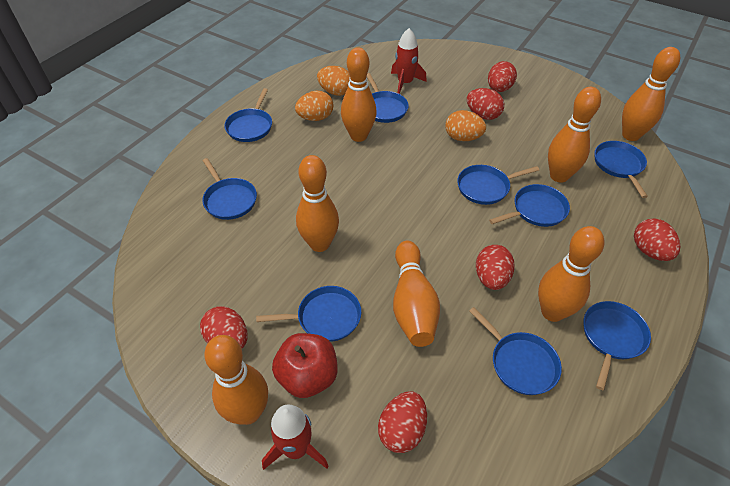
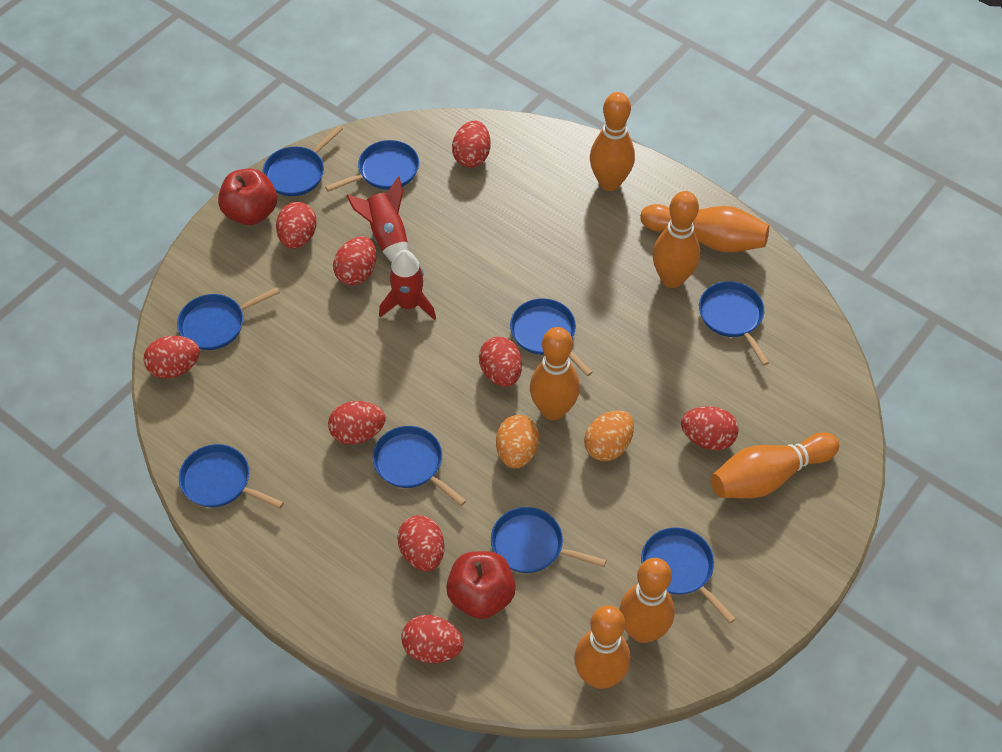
orange egg: [295,91,333,121] [317,66,350,96] [445,110,486,141] = 3 -> [496,415,540,468] [584,410,634,461] = 2
red apple: [272,333,338,398] = 1 -> [218,169,277,225] [446,551,516,619] = 2
red egg: [200,306,248,348] [378,392,427,453] [467,88,504,120] [476,245,515,290] [488,61,517,92] [634,218,680,261] = 6 -> [143,336,200,379] [276,202,317,249] [328,401,385,445] [333,236,377,286] [397,515,444,571] [401,615,464,663] [452,121,490,168] [479,337,522,387] [681,406,739,450] = 9

